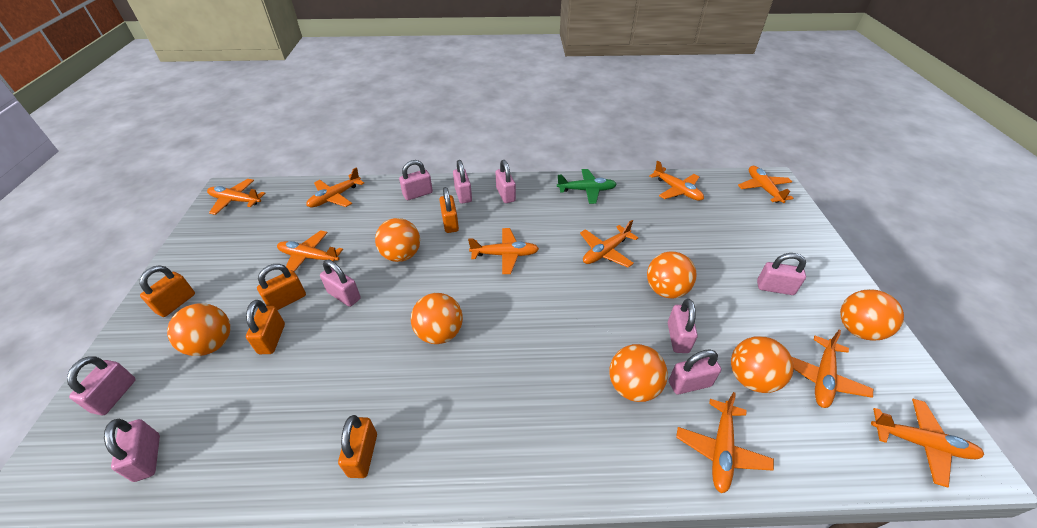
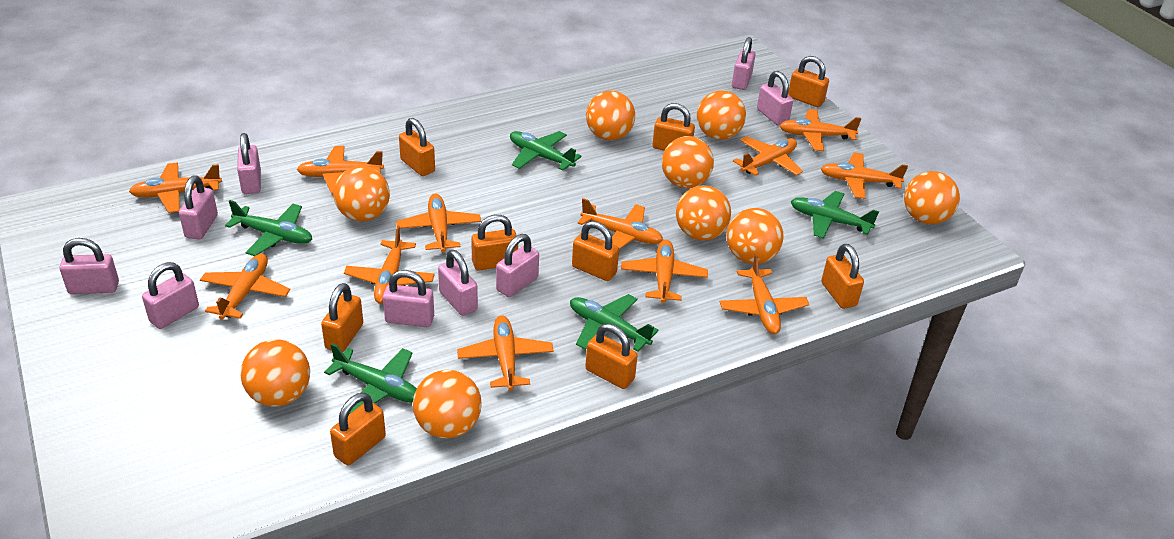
green plane: [557,169,617,204] = 1 -> [225,200,312,256] [324,343,417,414] [510,131,582,171] [570,294,659,351] [791,191,879,239] = 5
orange ball: [167,303,231,356] [375,218,420,262] [411,293,463,344] [610,344,668,402] [647,251,697,299] [731,336,794,393] [840,289,904,341] = 7 -> [241,339,310,407] [333,166,390,222] [413,370,482,439] [586,91,635,141] [662,136,714,188] [676,185,731,241] [697,90,746,140] [726,208,784,264] [904,171,960,224] = 9
orange padlock: [140,265,195,317] [246,300,285,354] [257,264,306,310] [338,415,377,478] [439,187,459,233] = 5 -> [321,283,363,352] [330,392,386,465] [399,118,435,176] [471,215,518,271] [572,221,619,281] [585,324,638,389] [652,103,695,151] [788,56,829,107] [821,244,864,309] = 9
orange plane: [207,179,265,215] [277,230,343,272] [306,167,364,207] [468,228,539,274] [580,220,638,268] [649,160,704,201] [676,392,774,493] [738,166,794,203] [791,330,873,408] [871,399,984,488] = 10 -> [129,163,222,213] [200,254,290,320] [297,146,384,194] [344,225,435,304] [396,194,481,252] [457,315,554,391] [577,198,663,249] [621,240,708,303] [720,254,809,334] [733,136,803,176] [780,109,861,151] [821,152,908,199] = 12

